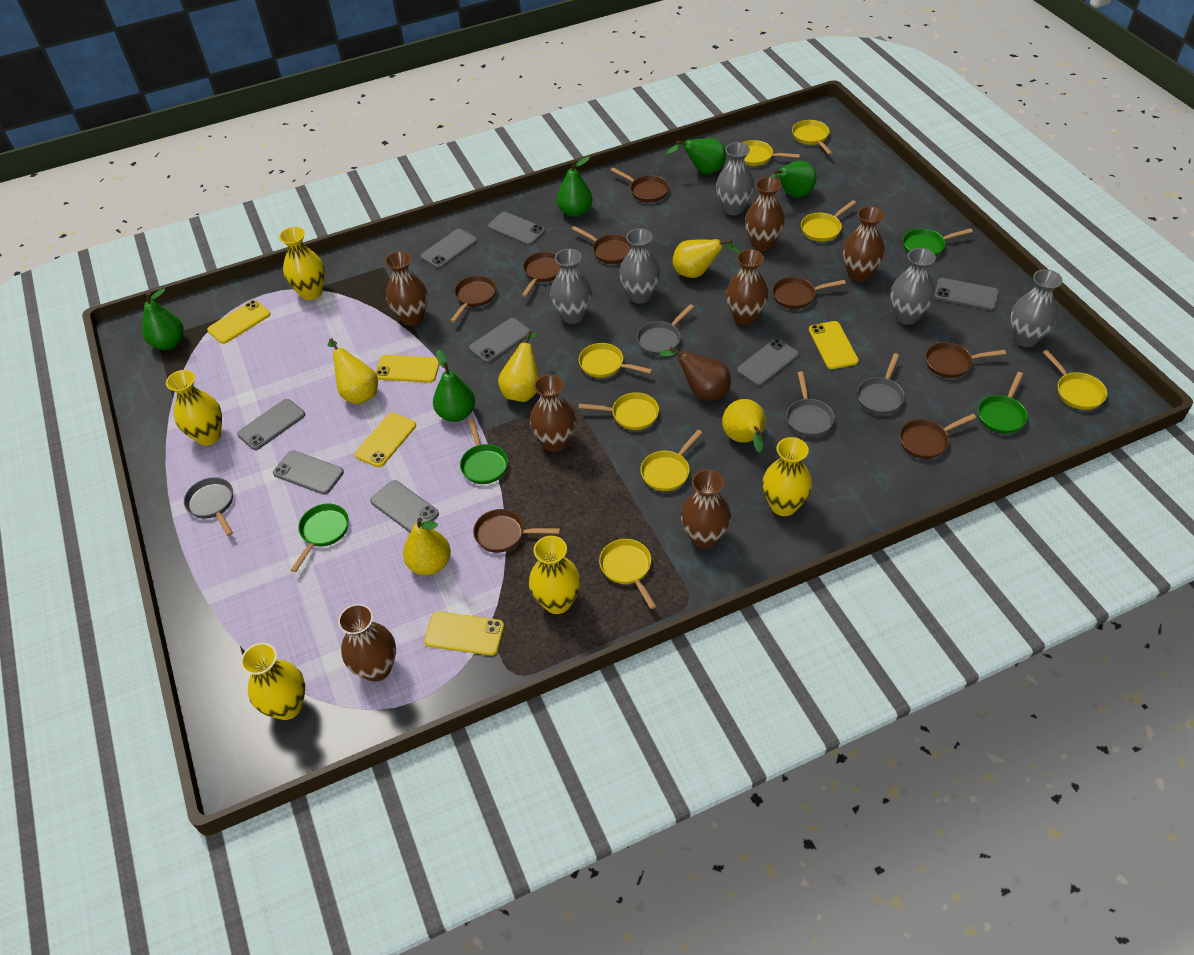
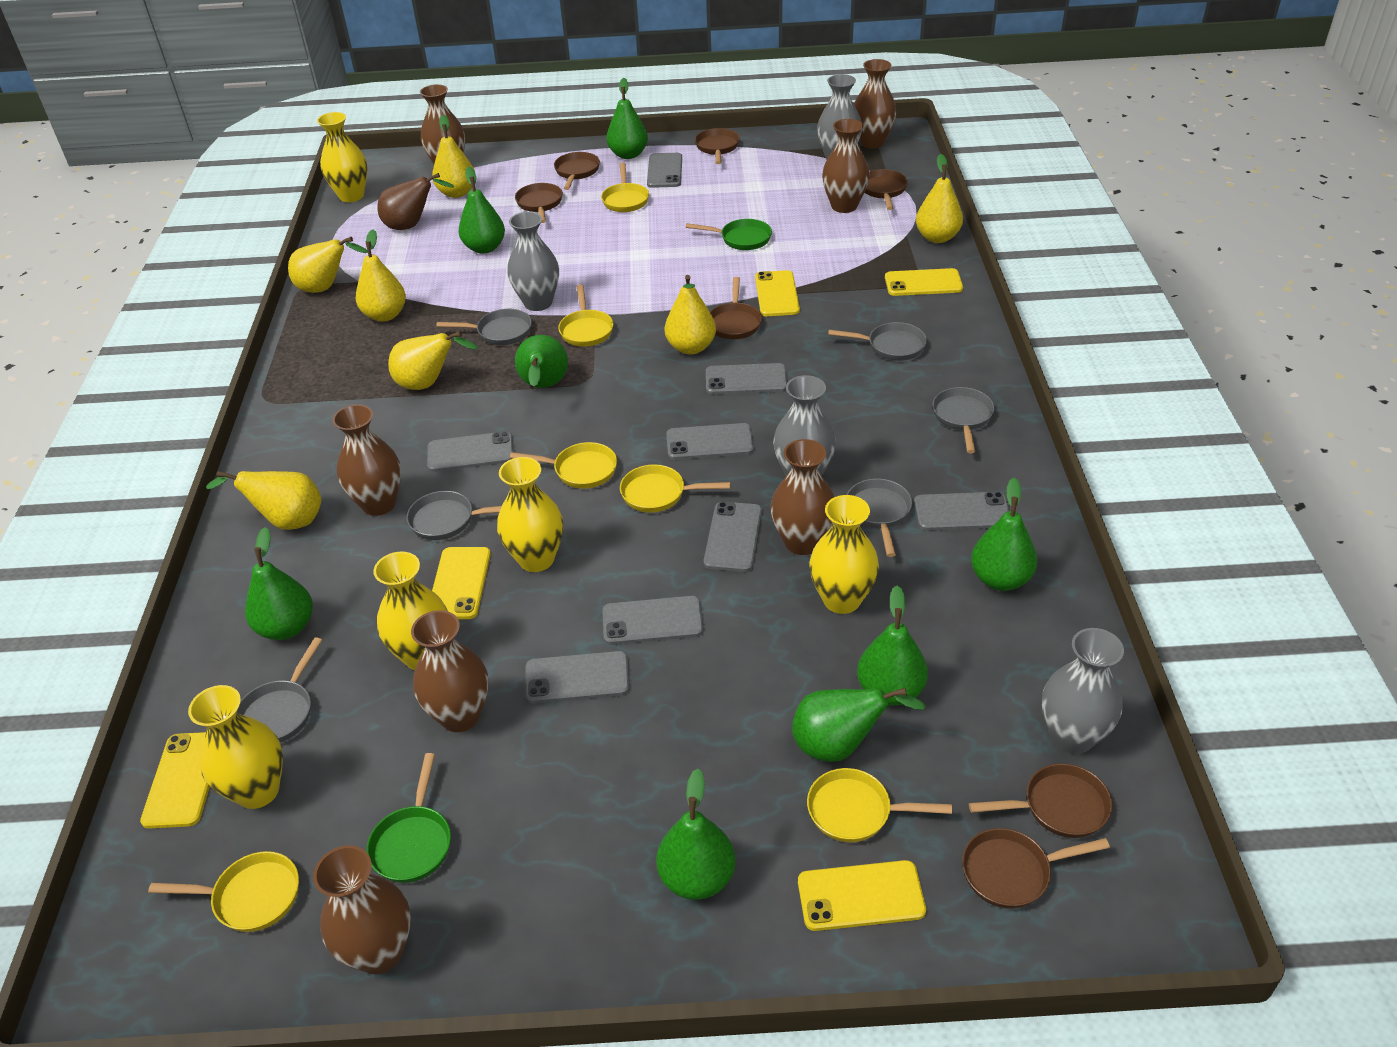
brown pan: [450,275,496,323] [473,509,560,553] [522,252,561,297] [572,226,632,264] [611,168,669,202] [772,277,846,309] [900,414,976,459] [925,342,1006,378] = 8 -> [515,183,562,223] [554,152,600,190] [695,128,740,164] [710,277,762,339] [864,169,908,210] [962,828,1110,909] [969,763,1112,838] = 7
green pan: [291,504,349,572] [460,418,508,484] [903,228,973,256] [978,372,1028,434] = 4 -> [367,753,451,883] [686,219,772,250] = 2
green pear: [142,288,184,350] [433,350,475,422] [557,157,593,217] [667,138,726,174] [770,161,817,197] = 5 -> [245,527,313,640] [459,166,505,254] [515,335,568,388] [606,78,648,159] [656,769,735,900] [792,688,926,762] [857,586,928,706] [971,477,1037,591] = 8
grey pan: [184,477,233,536] [637,304,694,355] [786,371,834,437] [857,353,905,415] = 4 -> [237,637,322,743] [407,491,502,540] [436,309,532,345] [828,322,927,361] [847,479,912,557] [932,387,994,453] = 6
grey vase: [550,249,592,324] [619,229,660,304] [716,142,754,215] [890,248,936,325] [1010,269,1063,347] = 5 -> [507,212,559,311] [773,375,836,476] [817,74,862,160] [1042,628,1124,754] = 4
yellow pan: [579,343,653,378] [579,392,659,430] [599,539,657,609] [640,430,703,491] [742,140,800,166] [792,120,833,155] [801,200,856,242] [1043,350,1107,410] = 8 -> [148,851,299,932] [510,442,617,488] [558,284,613,347] [601,163,649,212] [620,464,731,513] [807,768,952,842] = 6
yellow pear: [328,338,378,404] [403,518,451,575] [498,331,539,402] [673,239,741,278] [722,399,766,453] = 5 -> [206,471,322,530] [288,237,368,293] [356,229,406,322] [388,331,478,390] [432,115,475,198] [665,275,716,355] [916,154,963,243] = 7

